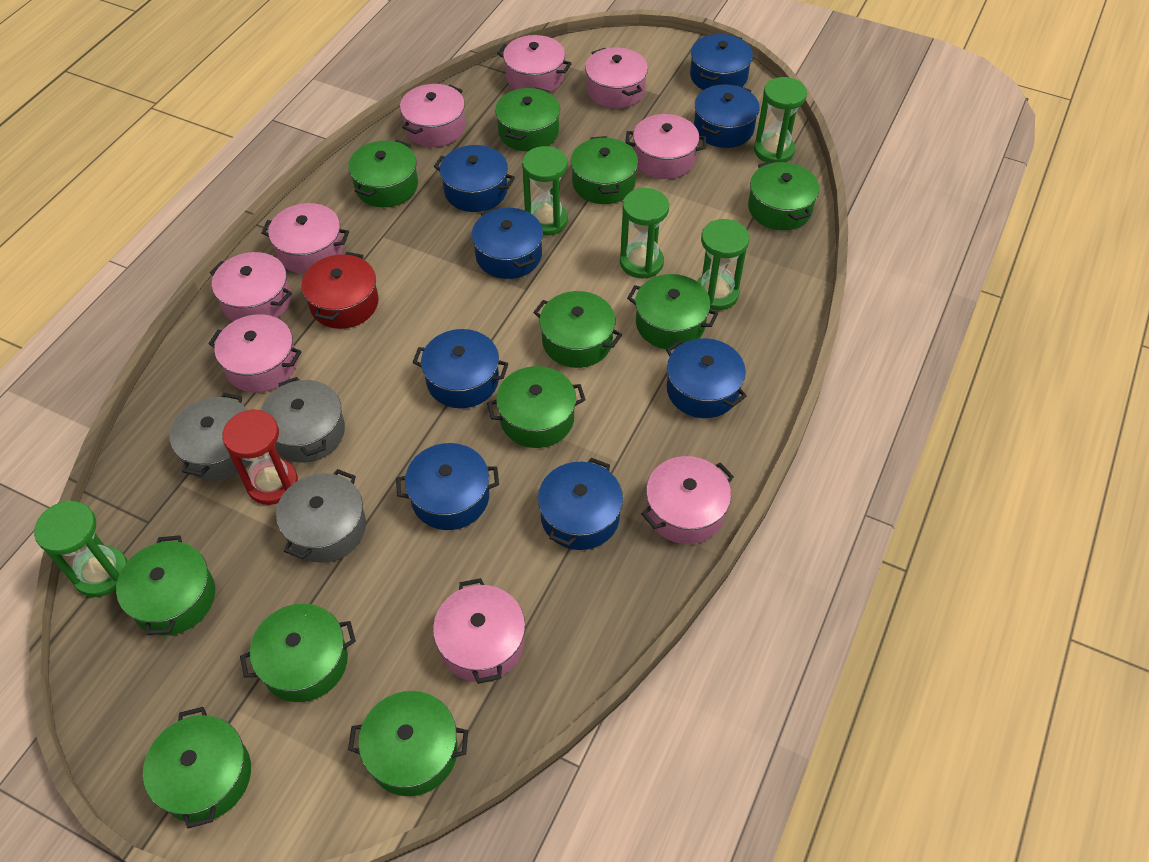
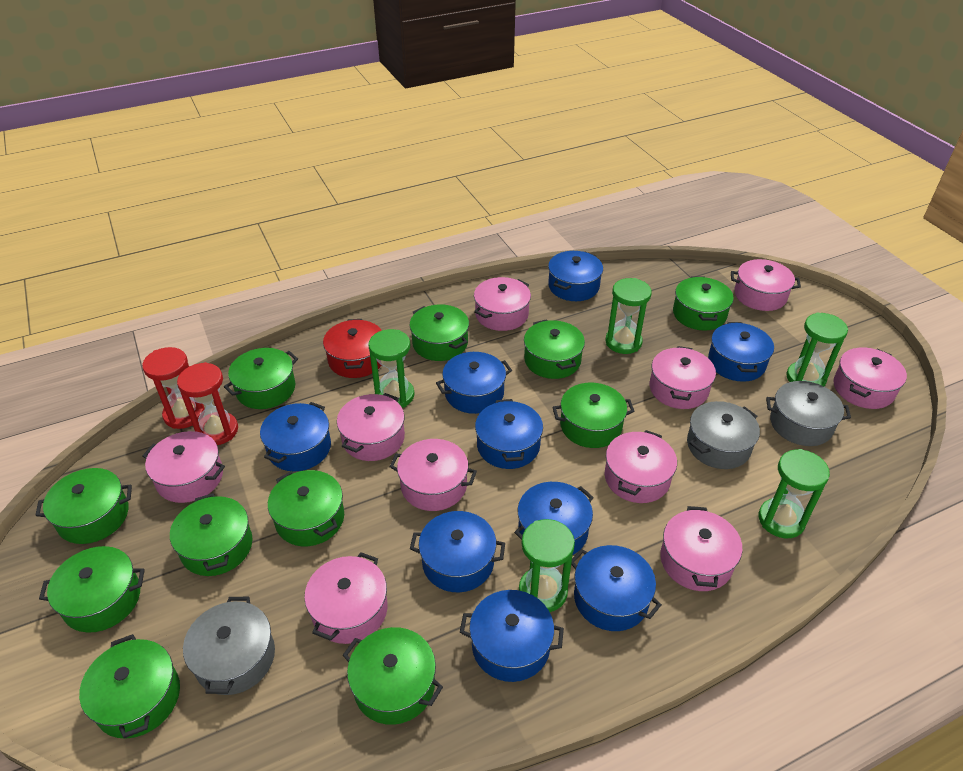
blue pot: [396,443,499,530] [413,329,508,408] [434,145,515,212] [472,207,543,279] [538,458,623,550] [666,338,747,418] [690,34,753,90] [694,84,760,148] = 8 -> [260,402,331,471] [410,511,505,592] [436,352,512,414] [460,590,564,682] [475,399,543,469] [514,482,594,555] [548,251,603,301] [571,545,662,631] [708,322,774,382] = 9
pink pot: [209,314,302,393] [210,252,292,321] [261,203,349,274] [400,84,465,147] [433,578,525,684] [497,35,572,92] [585,48,648,108] [625,114,706,179] [641,456,734,544] = 9 -> [142,431,225,503] [304,552,388,644] [337,393,405,461] [390,439,477,511] [474,277,531,331] [605,430,677,503] [650,346,716,409] [660,506,742,591] [731,259,801,311] [834,348,907,409] = 10
red hourglass: [222,409,298,505] = 1 -> [142,347,204,429] [177,362,238,445] = 2

